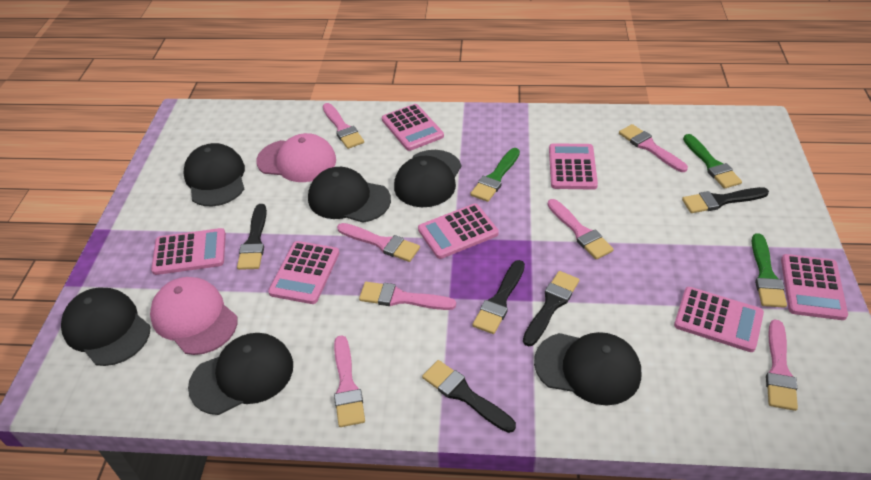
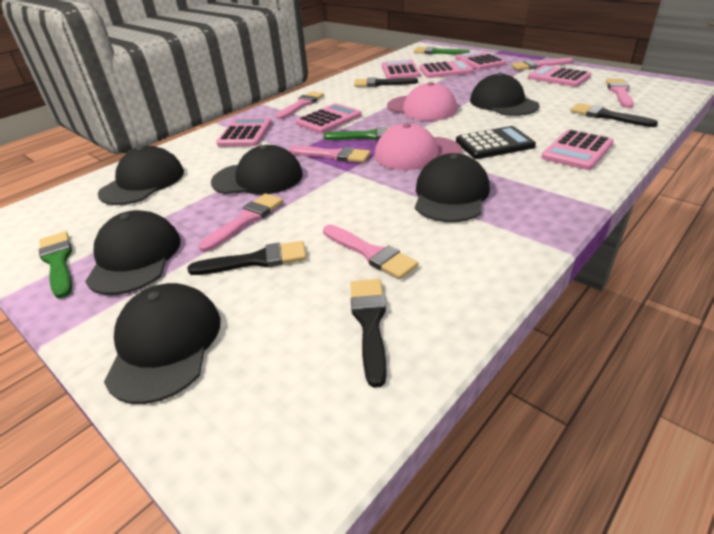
black brush: [237,204,267,270] [422,360,516,433] [472,260,525,334] [523,271,579,346] [682,187,769,213] = 5 -> [187,241,306,275] [350,279,387,388] [354,77,418,87] [571,103,658,127] = 4
black calculator: none = 0 -> [456,126,536,159] = 1
pink brush: [323,103,364,149] [334,335,365,427] [337,223,420,262] [359,282,456,310] [547,199,614,259] [619,124,688,172] [766,319,798,411] = 7 -> [199,194,283,252] [276,91,324,119] [289,146,371,163] [323,224,418,279] [511,58,573,70] [606,79,634,108] = 6

